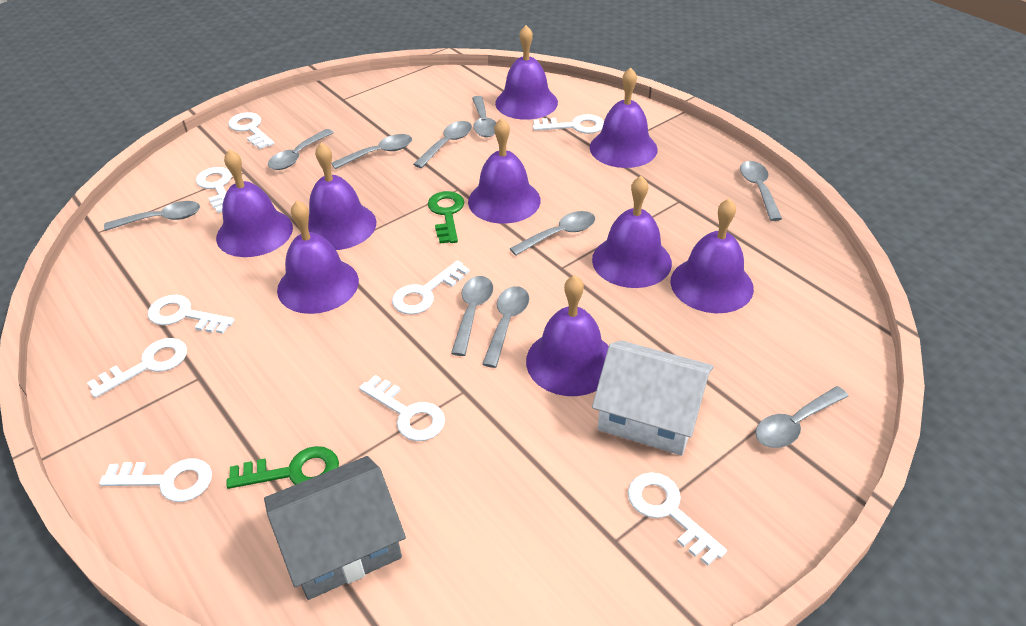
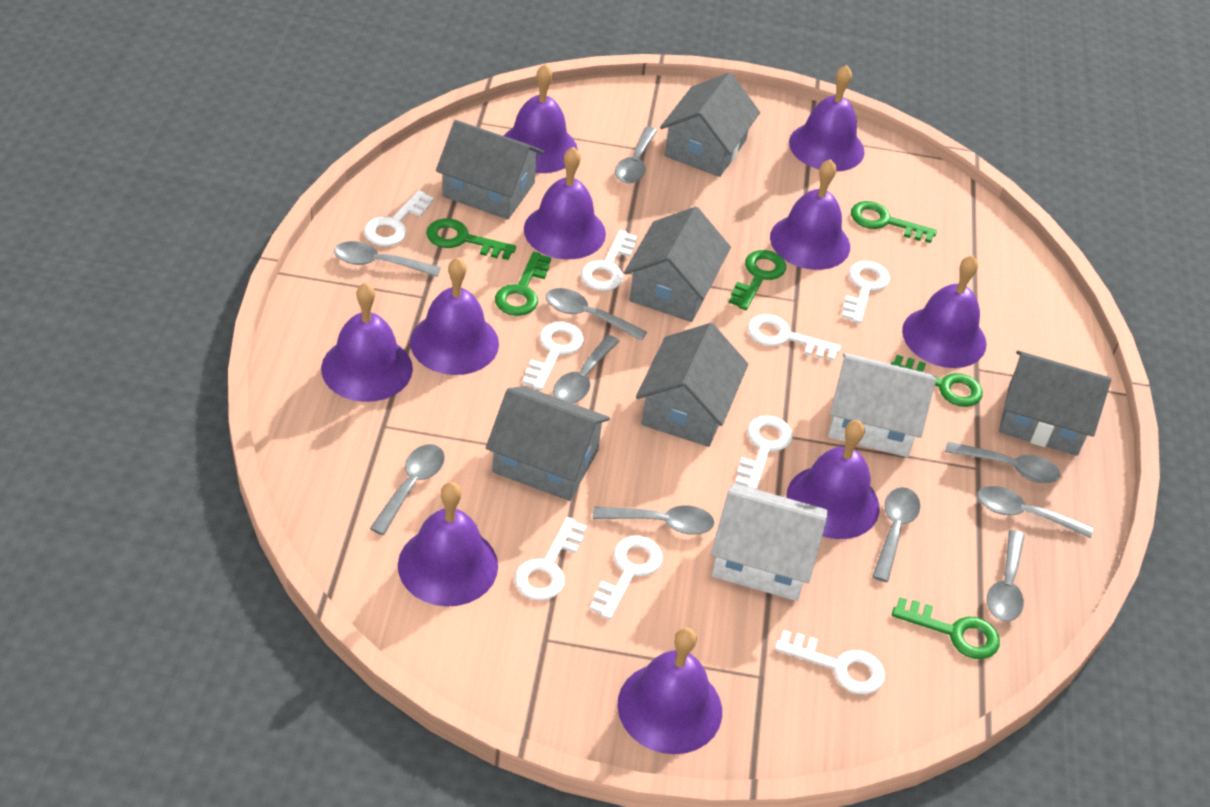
green key: [226,446,339,489] [428,191,464,244] = 2 -> [426,219,516,260] [495,252,551,316] [729,250,786,310] [851,201,937,243] [890,355,983,407] [892,597,1000,659] = 6
grey house: [264,456,406,600] = 1 -> [436,120,544,220] [486,386,610,501] [624,207,731,322] [636,323,748,447] [660,72,760,177] [999,350,1111,456] = 6
purple bell: [216,149,293,257] [277,201,359,314] [308,143,377,250] [468,118,541,224] [495,25,558,120] [526,275,609,396] [590,67,658,168] [592,176,672,288] [670,198,754,313] = 9 -> [321,282,413,402] [398,482,498,607] [410,257,499,375] [503,64,578,173] [524,147,606,259] [617,628,722,754] [770,159,850,270] [786,420,880,539] [789,65,865,172] [902,255,987,368] = 10
white house: [592,340,714,456] = 1 -> [711,483,827,601] [828,353,936,457] = 2

